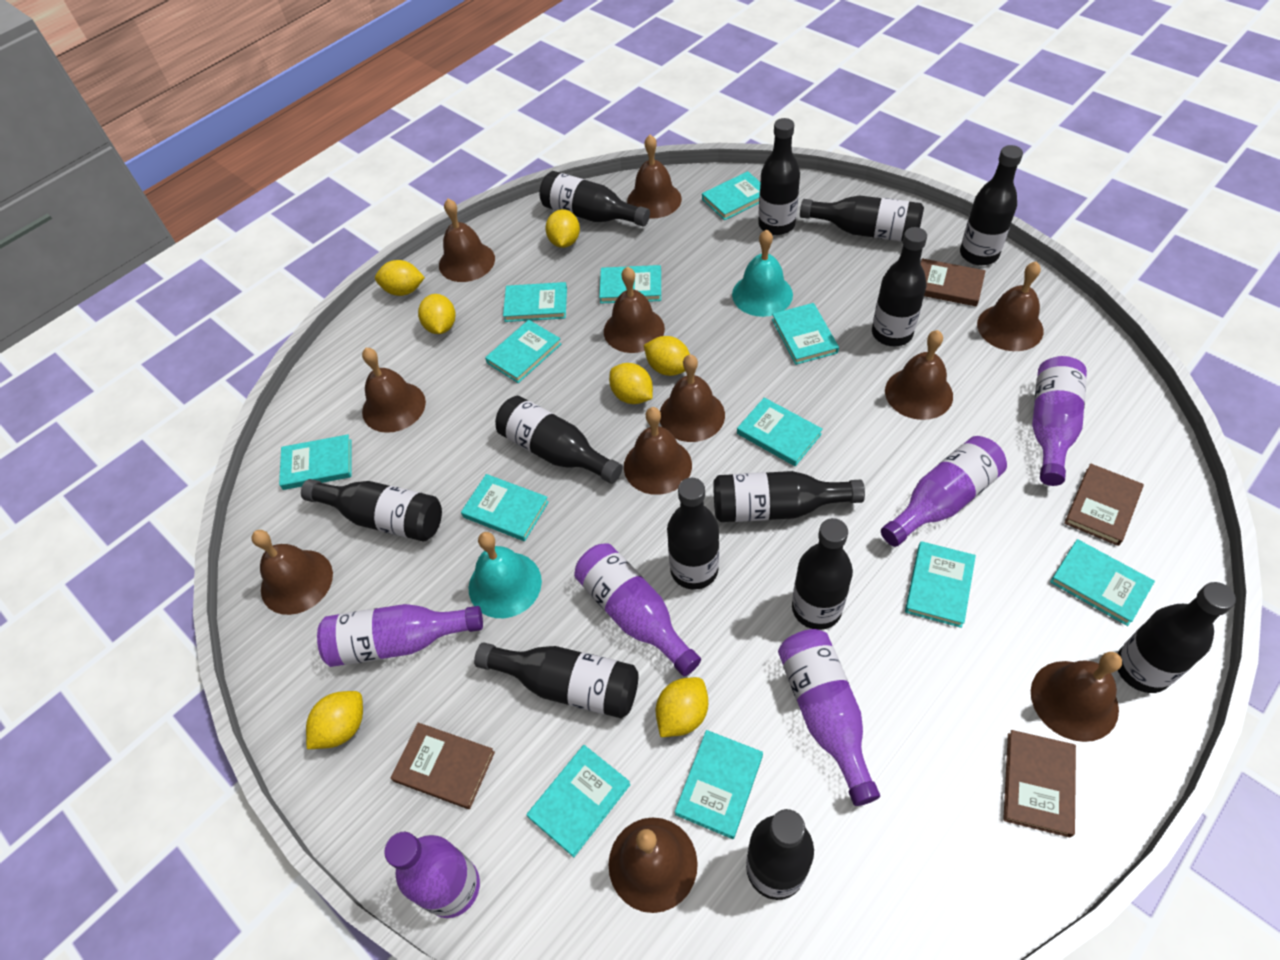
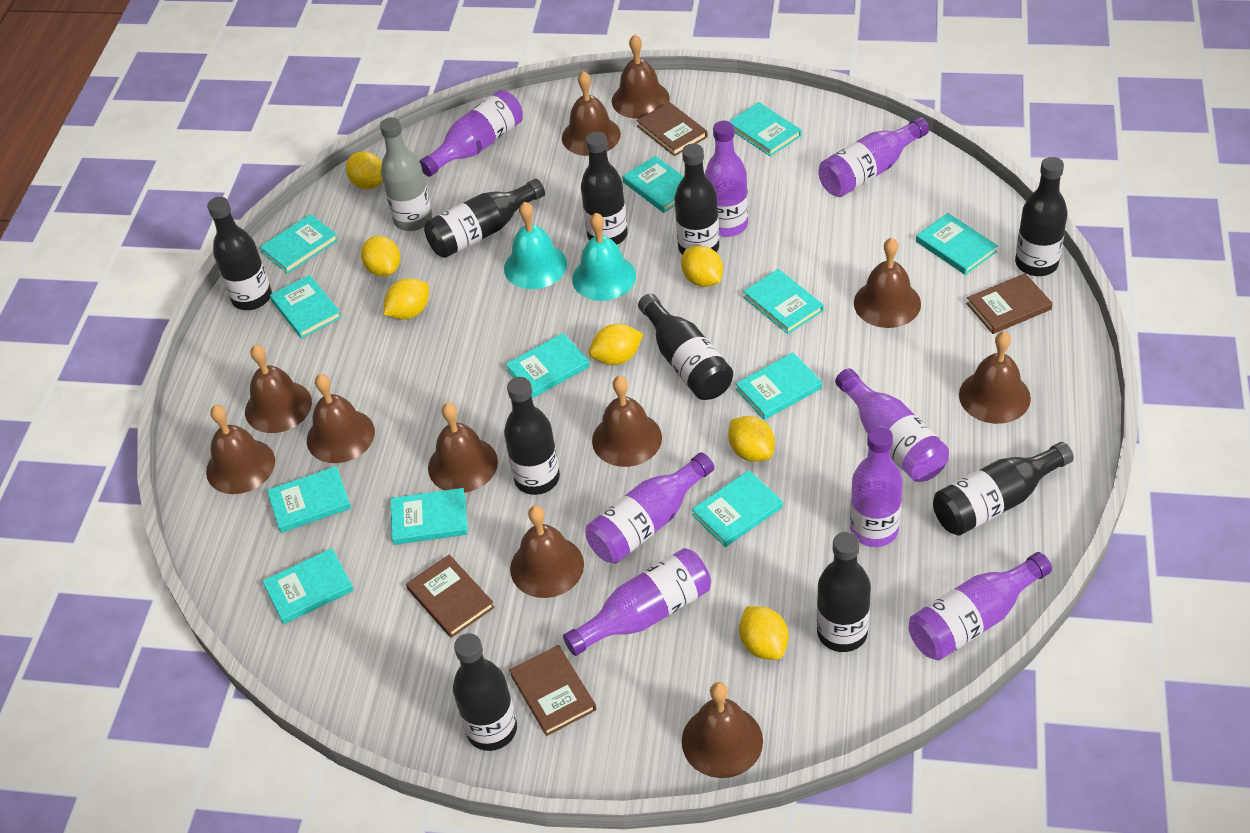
black bottle: [301,479,442,542] [474,642,639,718] [495,396,623,484] [539,171,650,227] [667,478,719,590] [713,471,865,522] [746,809,814,900] [758,118,800,235] [792,518,853,630] [800,195,924,241] [872,227,927,346] [960,145,1023,265] [1117,582,1236,693] = 13 -> [207,197,272,310] [424,178,545,258] [453,633,517,751] [504,377,560,495] [581,132,628,245] [638,294,733,400] [675,143,719,255] [817,532,871,652] [933,442,1074,535] [1015,157,1068,276] = 10
grey bottle: none = 0 -> [380,117,432,231] = 1
purple bottle: [317,604,483,667] [384,832,480,918] [574,543,701,676] [778,629,880,806] [881,436,1007,547] [1032,356,1087,486] = 6 -> [419,90,523,177] [563,548,711,656] [585,452,714,564] [705,121,748,237] [819,117,929,197] [835,368,949,482] [850,426,903,547] [909,552,1052,660] = 8

